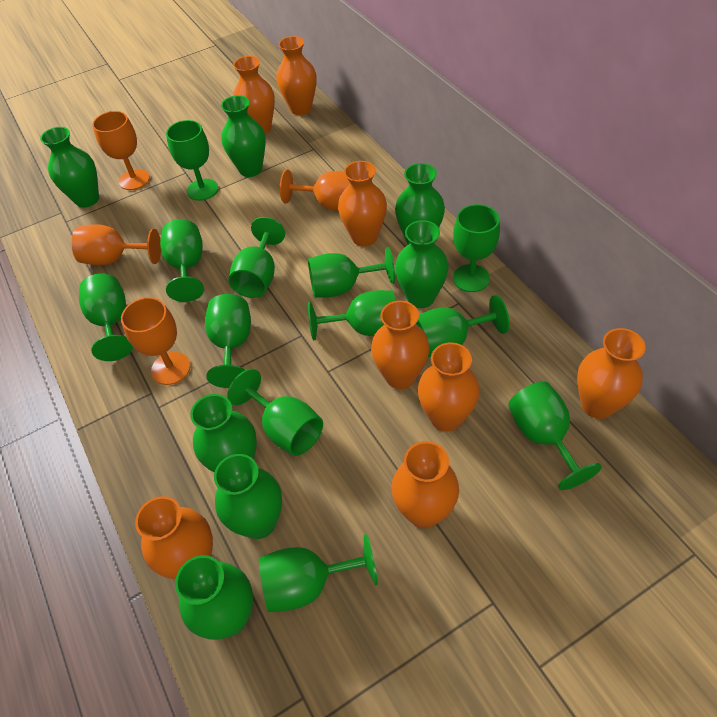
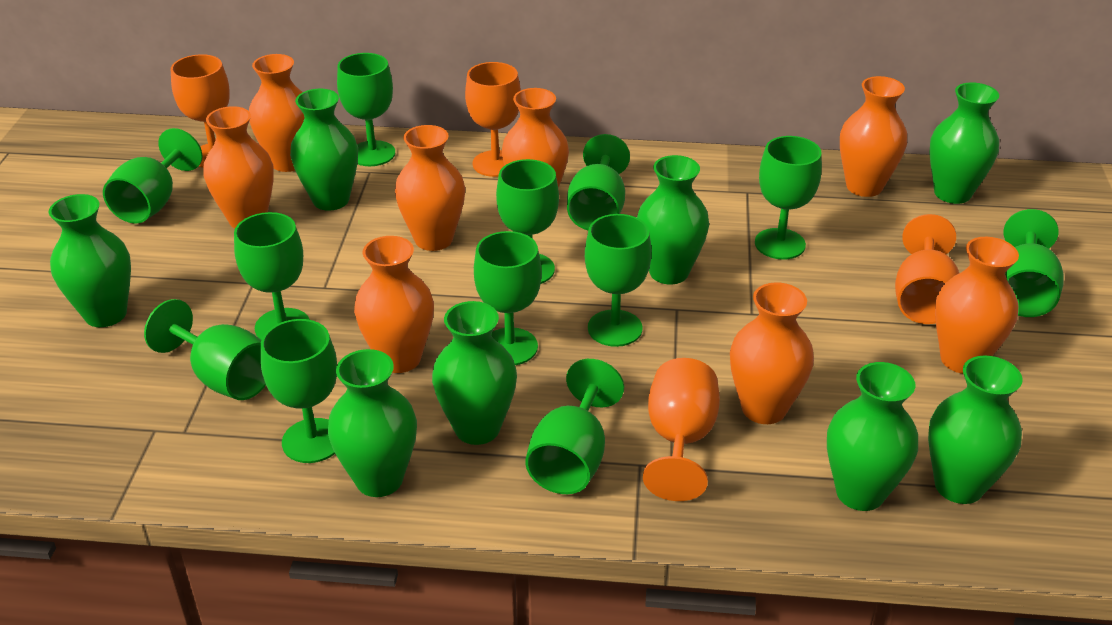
green vase: [40,127,99,208] [175,555,253,640] [190,394,257,473] [214,454,282,539] [221,95,266,177] [395,163,445,245] [395,220,448,308] = 7 -> [49,194,131,327] [290,89,358,211] [328,349,417,497] [432,301,517,445] [637,155,709,284] [827,362,918,511] [928,355,1023,504] [929,82,999,204] = 8

